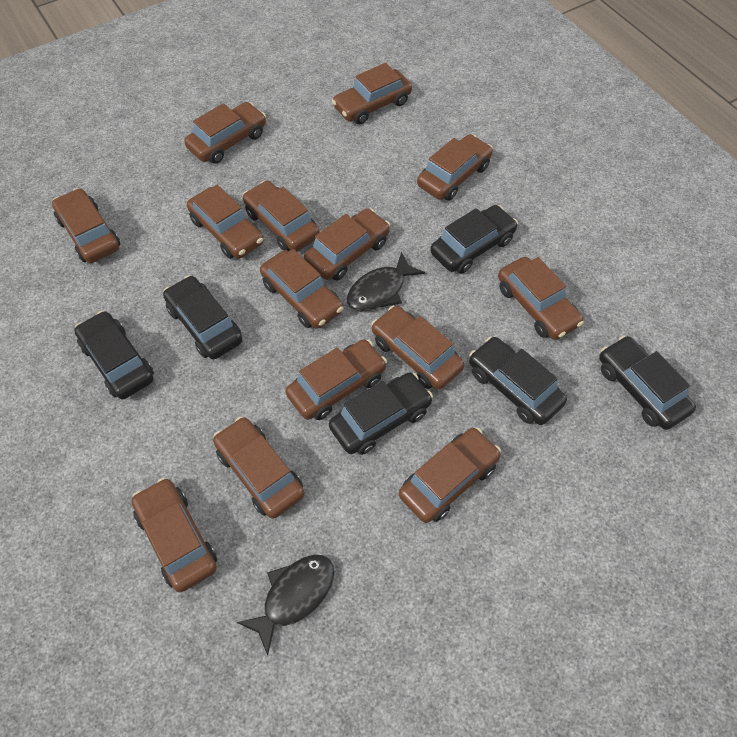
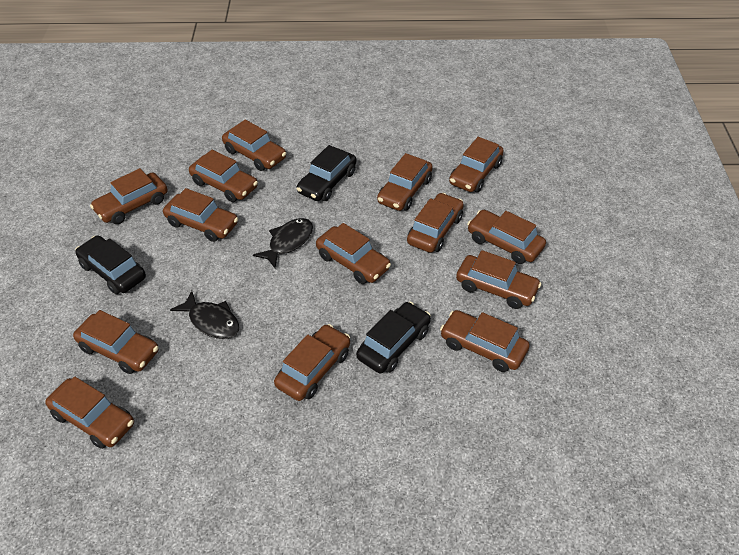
black car: [74,311,154,399] [163,275,242,359] [329,373,433,455] [430,205,518,274] [469,336,567,425] [599,335,696,430] = 6 -> [75,235,146,294] [297,145,356,201] [356,302,431,373] = 3

